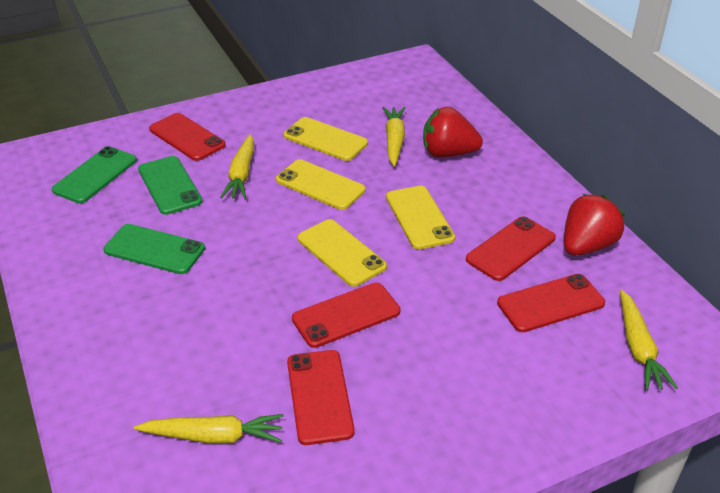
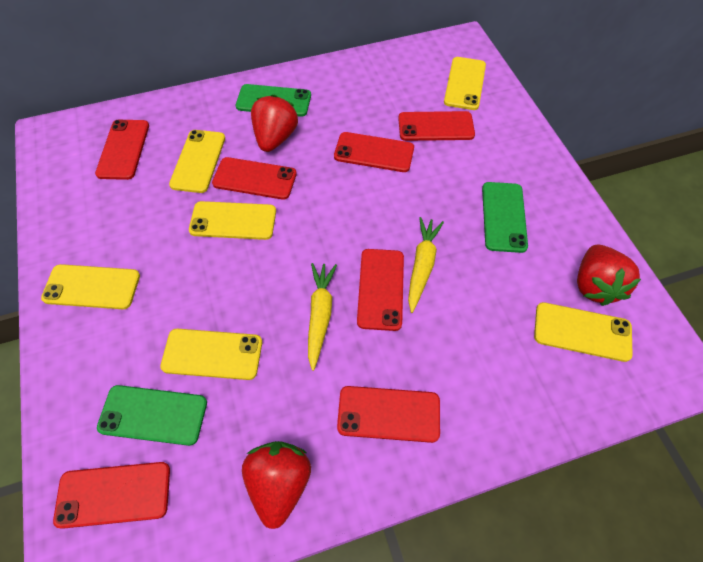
red phone: [149,113,226,161] [287,350,355,445] [292,283,401,348] [466,216,556,281] [497,274,605,332] = 5 -> [53,462,170,529] [95,120,149,180] [212,157,297,200] [334,132,414,172] [337,386,440,443] [357,249,404,331] [398,111,475,141] = 7
red strawberry: [423,107,483,158] [564,194,625,256] = 2 -> [242,441,311,529] [251,95,298,152] [577,244,641,306] = 3
yellow carrot: [134,414,284,444] [220,134,254,199] [383,107,405,166] [620,290,678,391] = 4 -> [308,263,337,371] [408,217,444,313] = 2
yellow phone: [276,159,365,210] [284,117,368,161] [298,219,387,287] [386,186,455,250] = 4 -> [41,264,140,309] [160,329,262,380] [169,130,225,193] [189,201,276,240] [444,57,486,110] [534,302,633,362] = 6

